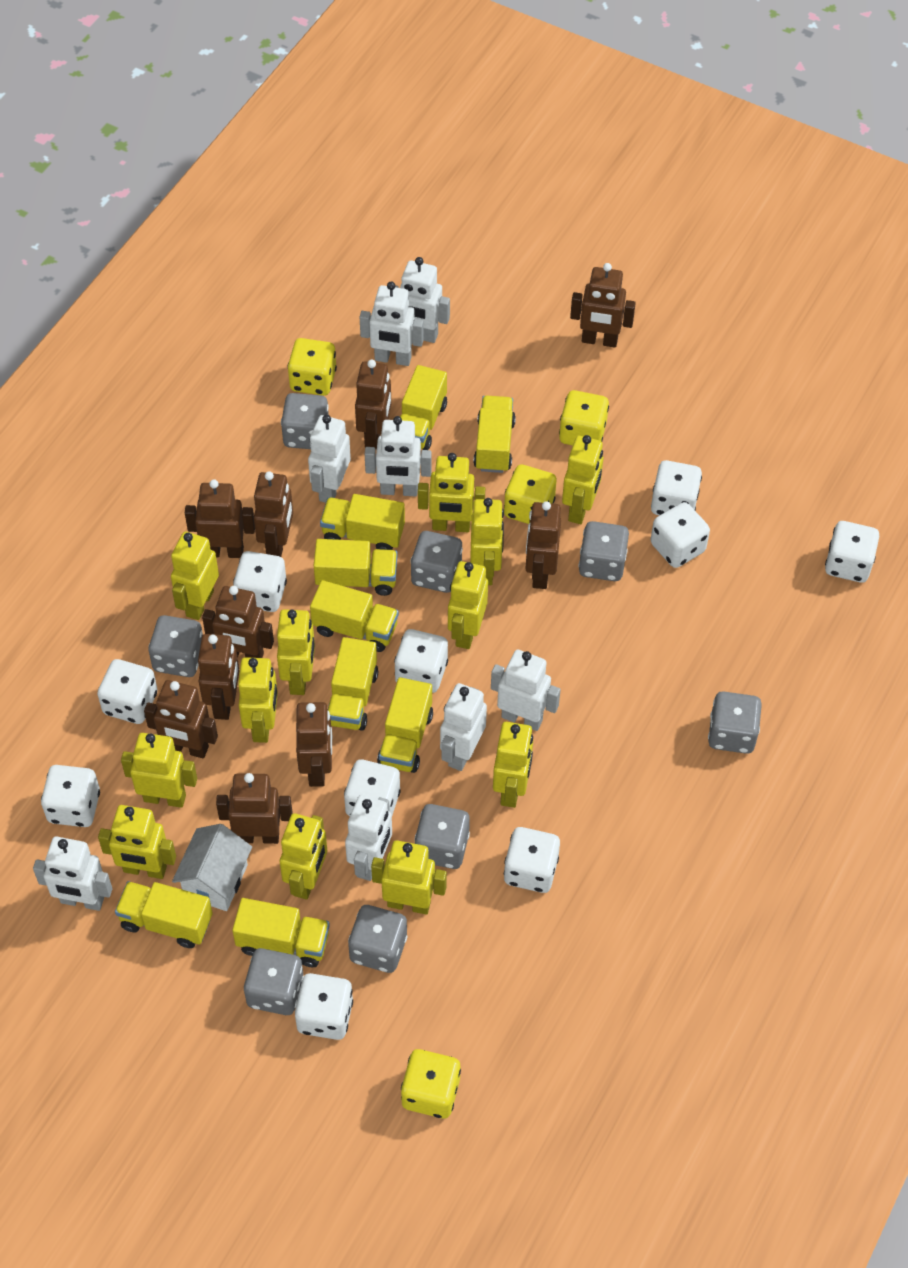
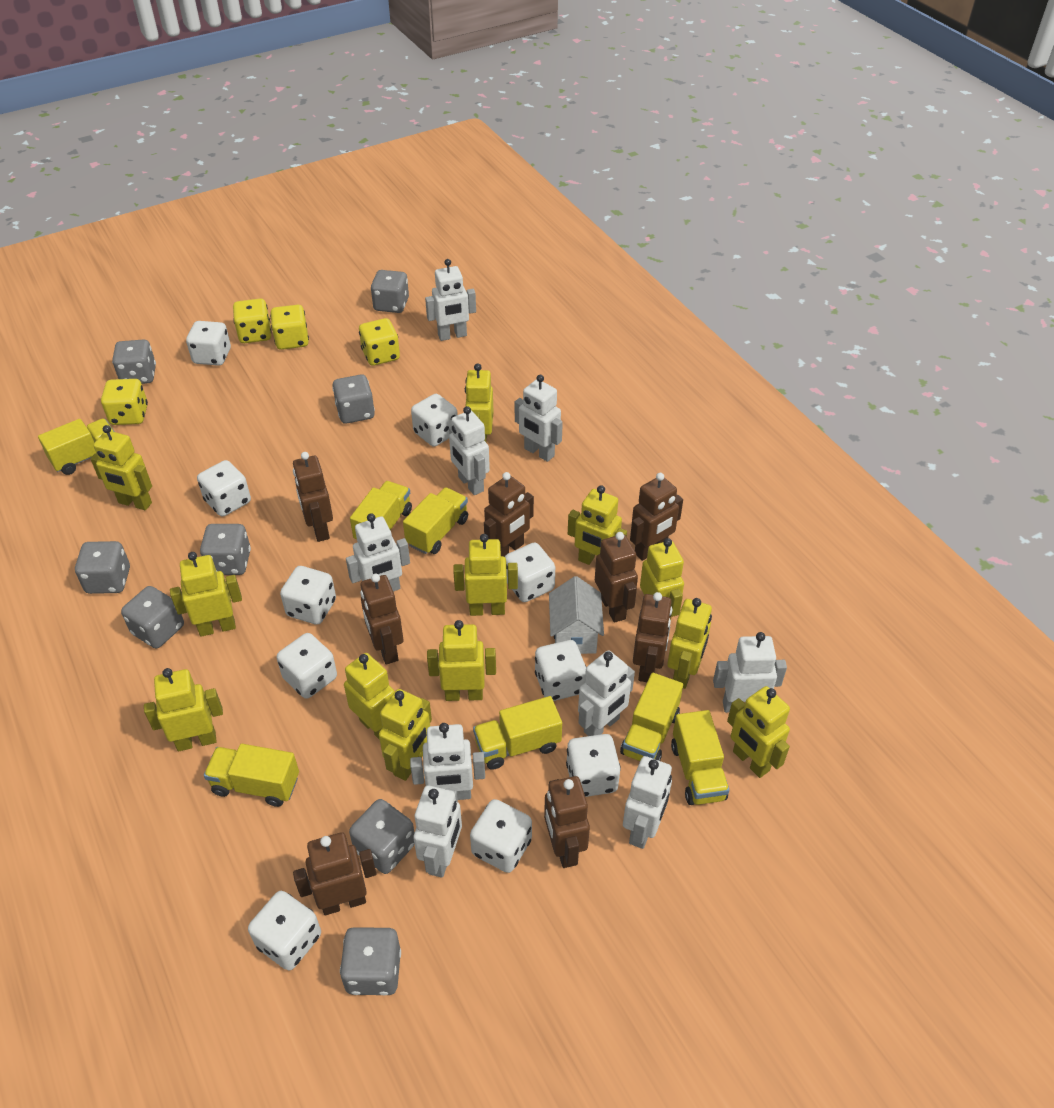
brown robot: [144,680,218,758] [185,479,255,558] [198,634,240,720] [202,586,274,658] [216,773,293,844] [254,471,293,557] [296,702,332,787] [355,359,391,450] [525,501,561,589] [570,263,636,347] = 10 -> [293,452,333,542] [293,832,377,915] [360,574,403,664] [484,472,534,557] [544,776,590,868] [595,532,638,623] [630,473,683,561] [633,592,672,682] = 8
white robot: [33,836,113,911] [308,415,351,503] [345,795,392,881] [360,282,424,366] [365,416,432,497] [395,257,450,343] [440,683,487,771] [491,649,561,731] = 8 -> [346,513,410,592] [410,723,485,800] [413,785,462,878] [425,259,476,341] [449,406,490,495] [515,375,563,462] [578,650,635,736] [623,756,672,849] [713,632,787,713] = 9
yellow truck: [115,881,213,948] [232,898,330,967] [310,580,399,652] [314,539,398,596] [320,494,405,550] [328,637,378,731] [377,677,433,773] [400,365,447,450] [473,396,516,473] = 9 -> [38,418,115,475] [204,744,299,807] [350,481,412,539] [403,487,468,554] [473,696,562,770] [620,673,683,761] [671,710,729,805] = 7

